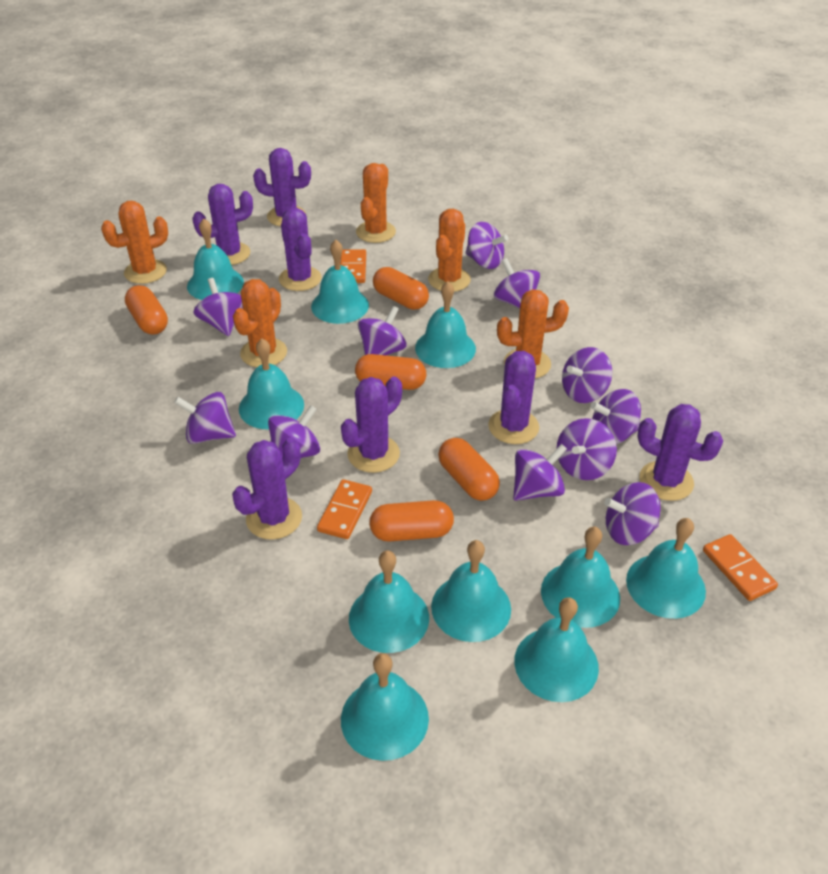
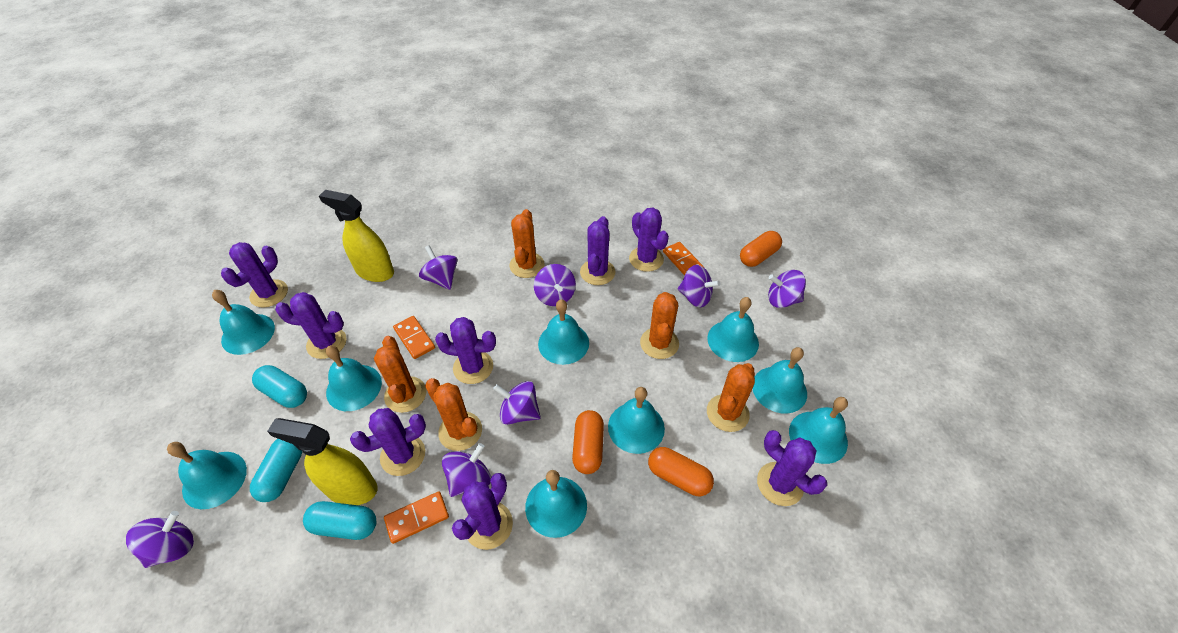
orange capsule: [125,285,168,335] [355,354,426,390] [369,500,454,542] [373,267,429,310] [438,438,500,501] = 5 -> [572,410,604,474] [648,447,714,496] [740,231,782,267] = 3
purple cactus: [192,184,253,265] [232,438,302,540] [253,148,311,226] [279,208,321,291] [341,376,402,473] [488,351,539,444] [637,404,723,501] = 7 -> [221,242,288,308] [275,292,346,359] [350,408,426,476] [435,317,496,384] [452,473,513,550] [580,216,615,285] [629,208,669,272] [757,430,827,506] = 8
purple spinning top: [174,392,236,444] [193,278,243,336] [268,405,320,458] [358,306,407,355] [466,222,508,269] [494,258,540,308] [513,444,567,501] [557,418,617,480] [562,347,612,403] [591,389,641,444] [604,482,661,545] = 11 -> [126,511,194,568] [419,245,458,290] [442,443,491,497] [493,381,541,425] [534,264,576,306] [678,265,720,307] [768,270,806,308] = 7
turquoise bell: [187,218,244,300] [239,338,304,429] [311,240,369,324] [341,653,429,761] [349,550,429,653] [415,281,476,368] [431,540,511,642] [514,597,599,702] [541,527,620,628] [626,518,706,619] = 10 -> [167,442,247,509] [212,290,275,355] [326,345,382,411] [525,470,587,538] [538,299,589,365] [608,387,665,454] [707,297,759,362] [752,347,807,414] [789,397,848,464] = 9
turquoise capsule: none = 0 -> [250,439,303,502] [252,365,307,408] [303,501,376,540] = 3
yellow spray bottle: none = 0 -> [267,418,378,505] [319,190,394,282] = 2

